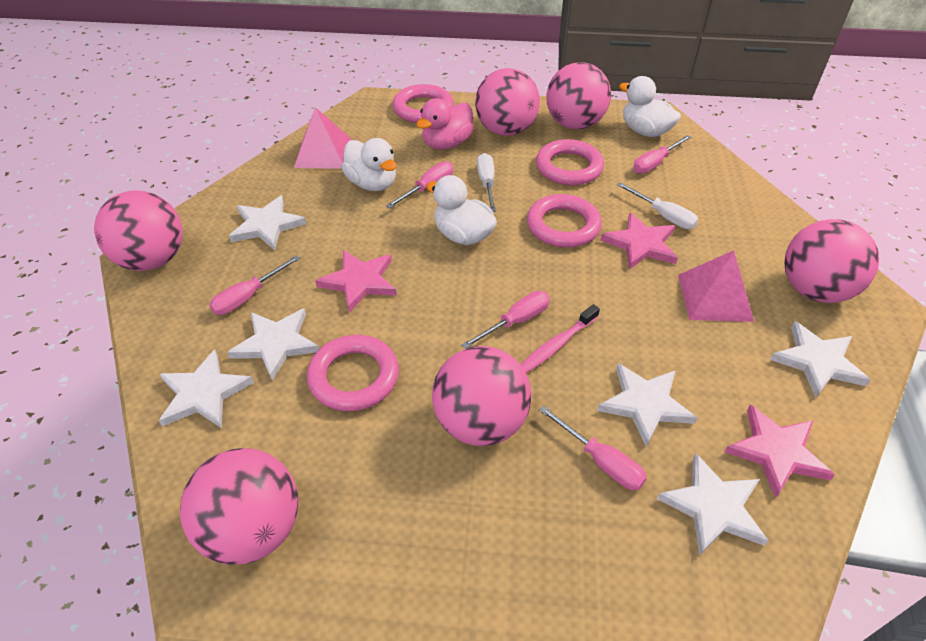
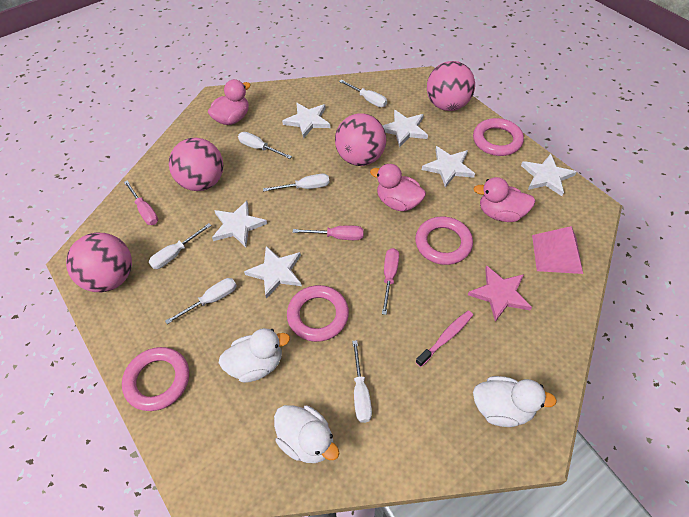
pink ball: [94,190,183,271] [180,448,299,565] [432,346,531,446] [475,68,540,136] [546,62,611,129] [784,219,879,303] = 6 -> [66,232,132,292] [169,138,223,191] [335,113,386,166] [427,61,475,111] = 4
pink duck: [416,98,474,150] = 1 -> [208,79,250,125] [370,164,426,211] [473,177,535,222] = 3
pink pyramid: [294,107,352,169] [678,250,754,322] = 2 -> [532,226,583,274] = 1
pink screwdriver: [209,255,300,315] [386,161,453,209] [461,291,550,349] [539,406,647,490] [633,135,691,174] = 5 -> [124,180,158,225] [293,225,364,240] [382,248,399,315] = 3
pink star: [315,250,397,312] [600,213,678,269] [724,405,835,498] = 3 -> [468,265,532,322] = 1
white screwdriver: [477,153,496,212] [617,182,698,229] = 2 -> [149,223,212,269] [165,278,237,324] [238,132,292,159] [263,174,330,192] [339,80,387,107] [352,340,372,423] = 6

